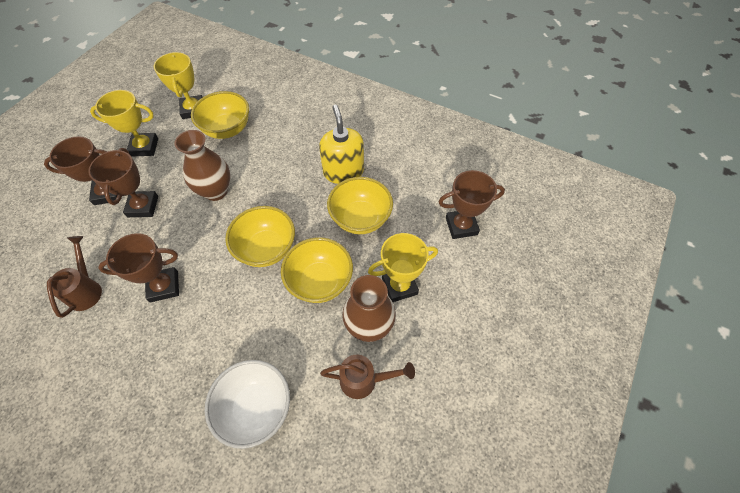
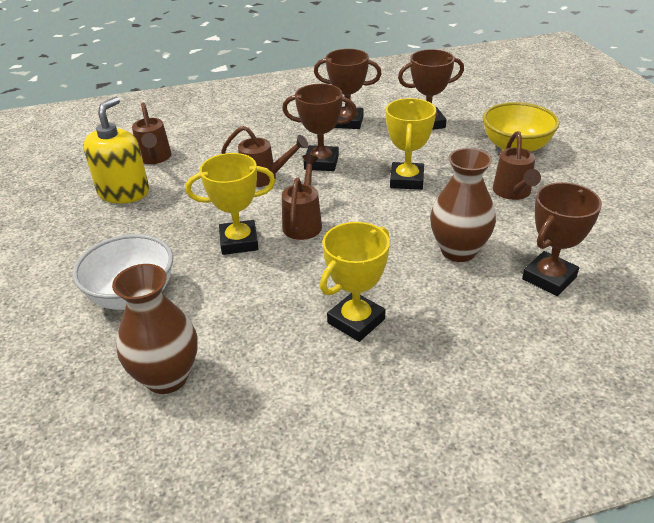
brown watering can: [47,236,102,318] [320,354,415,399] = 2 -> [132,102,171,164] [221,126,309,187] [282,155,322,240] [493,131,541,200] = 4
yellow bowl: [191,91,249,139] [225,206,295,267] [281,237,353,303] [327,177,393,234] = 4 -> [483,102,560,151] = 1

